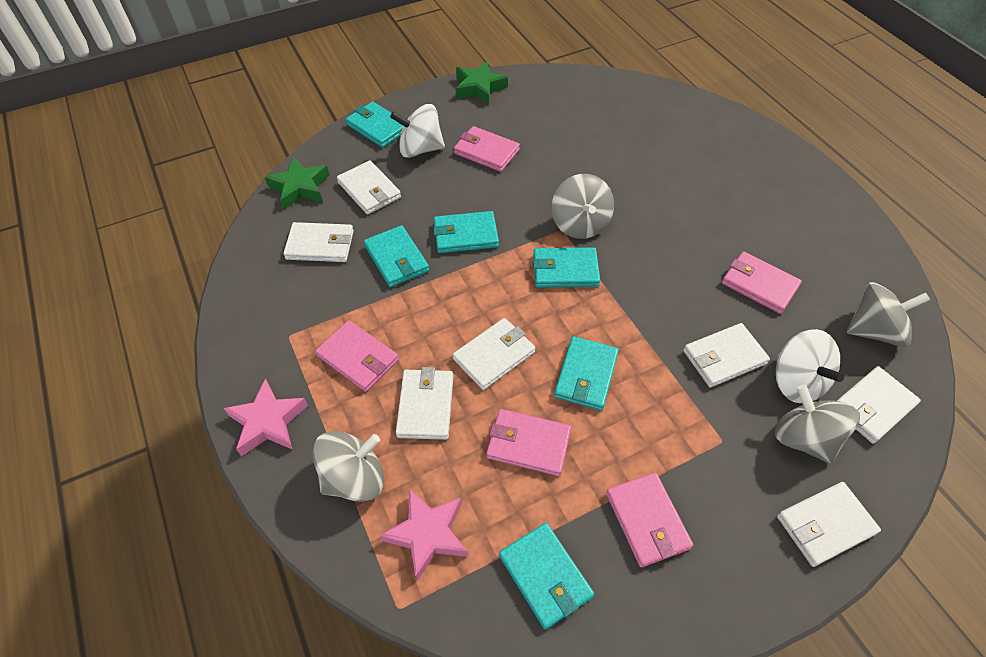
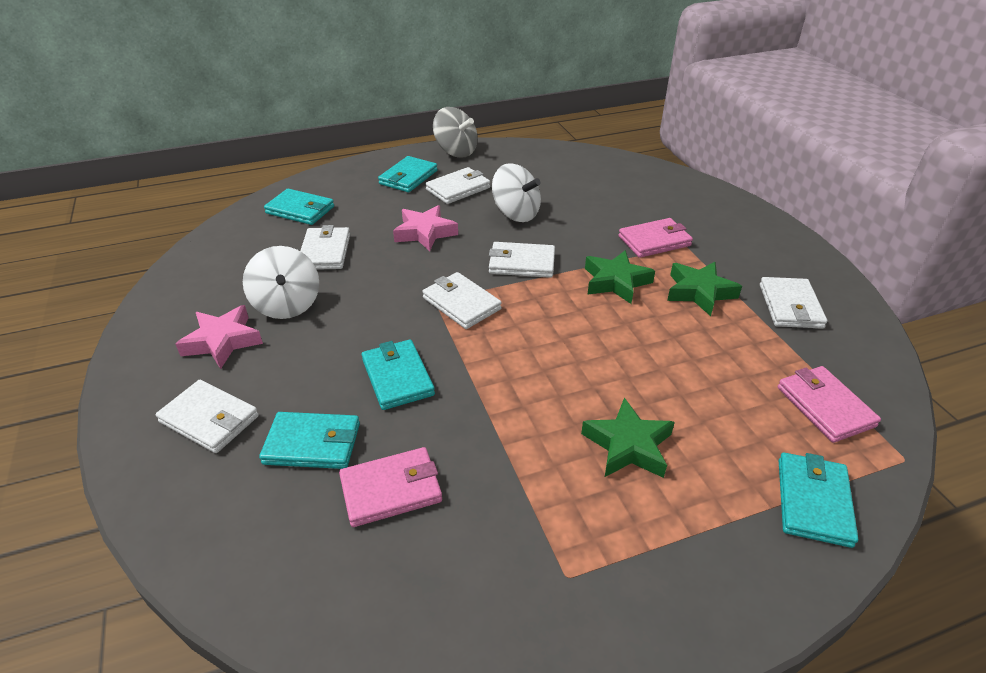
green star: [265,156,329,209] [456,61,508,105] = 2 -> [581,398,675,478] [585,250,655,304] [667,262,742,316] = 3
grey spinning top: [312,431,384,502] [552,174,614,239] [774,385,860,463] [847,282,930,347] = 4 -> [433,107,478,158] = 1
pink wallet: [315,320,399,392] [454,126,520,172] [486,409,571,476] [606,473,693,567] [722,251,802,314] = 5 -> [339,447,442,527] [619,218,693,258] [778,366,881,443] = 3
turquoise wallet: [346,102,403,148] [364,225,429,287] [433,211,499,253] [499,523,594,629] [533,247,600,287] [554,336,619,411] = 6 -> [259,412,360,469] [264,189,334,225] [362,339,435,410] [378,156,438,192] [779,453,858,548] = 5
white wallet: [283,222,354,262] [337,161,401,215] [396,367,453,440] [453,318,535,390] [683,323,770,387] [777,482,881,567] [837,366,921,444] = 7 -> [155,380,259,453] [300,225,350,270] [422,272,502,329] [426,167,490,204] [489,242,555,278] [760,277,827,329] = 6

